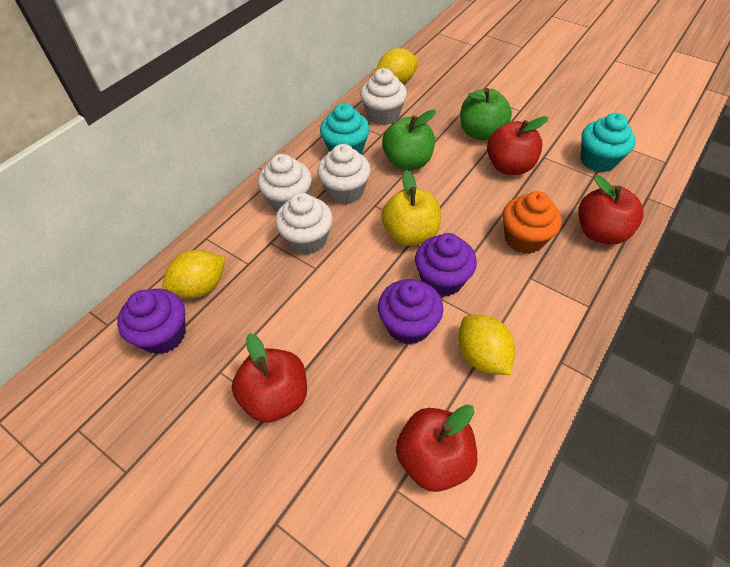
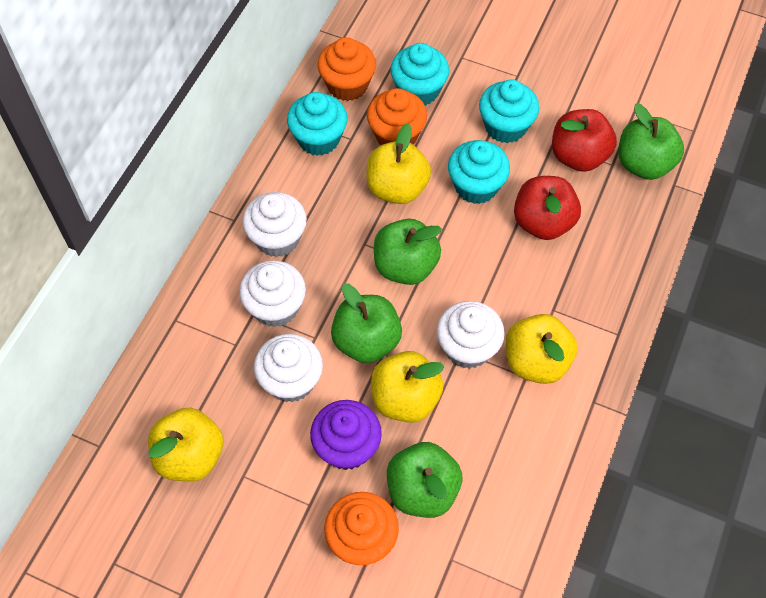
green apple: [382,110,436,170] [460,88,512,141] = 2 -> [331,283,402,363] [374,219,442,285] [387,442,462,518] [618,103,684,180] = 4
orange cupcake: [502,191,562,254] = 1 -> [317,37,376,101] [324,492,399,565] [367,88,427,145] = 3
purple cupcake: [117,289,186,354] [378,279,443,344] [415,233,477,297] = 3 -> [310,400,382,470] = 1
red apple: [232,333,307,423] [396,404,477,492] [487,116,549,175] [578,175,643,245] = 4 -> [514,176,581,240] [552,109,617,172] = 2
turquoise cupcake: [320,103,370,154] [581,113,636,172] = 2 -> [287,92,348,156] [390,43,449,106] [448,140,510,204] [479,79,539,143] = 4
yellow apple: [381,170,441,246] = 1 -> [148,408,224,482] [366,123,431,204] [371,351,445,423] [506,314,577,384] = 4
yellow lemon: [162,250,226,299] [375,48,418,84] [458,315,515,375] = 3 -> none = 0

